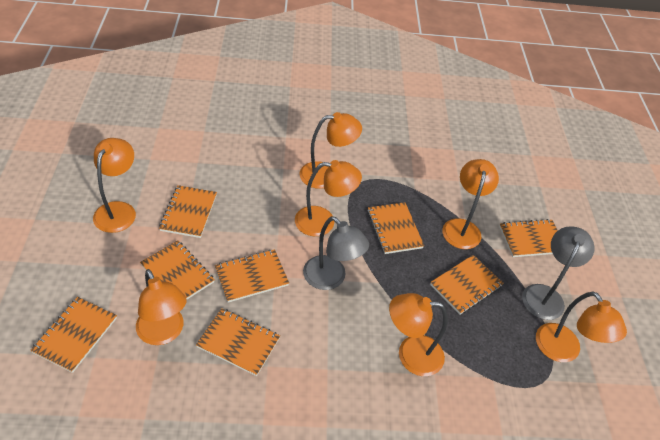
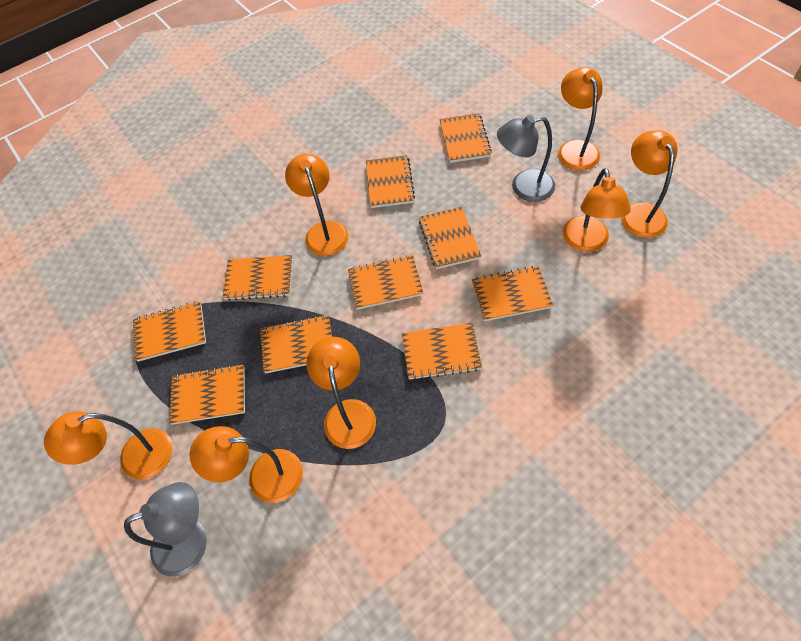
orange notebook: [30,297,117,373] [140,240,215,300] [159,185,217,238] [196,308,280,376] [215,249,289,302] [368,202,424,254] [430,255,504,315] [499,219,558,257] = 8 -> [133,302,206,362] [169,364,245,425] [223,255,293,301] [260,315,332,374] [348,255,423,310] [366,155,415,208] [402,323,482,380] [419,207,481,269] [439,113,492,163] [472,266,553,321] = 10

